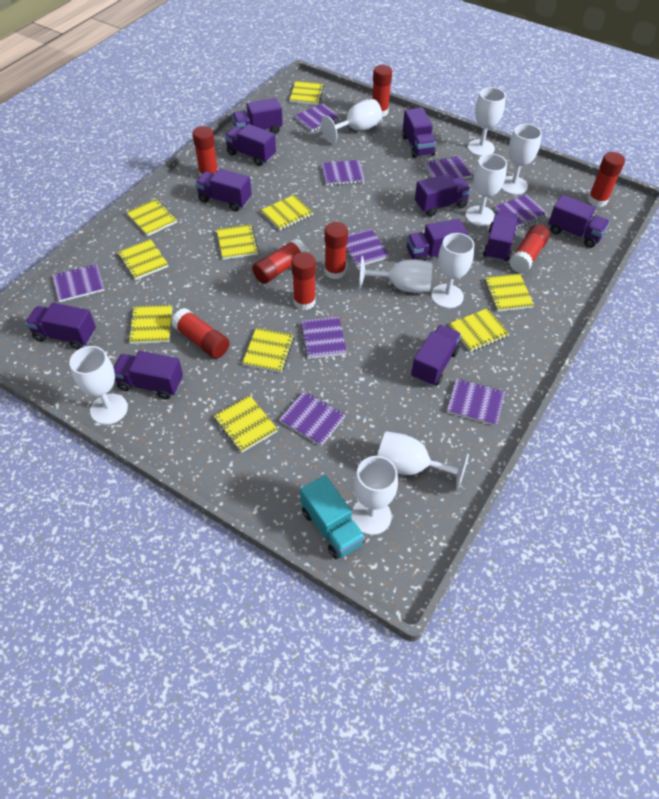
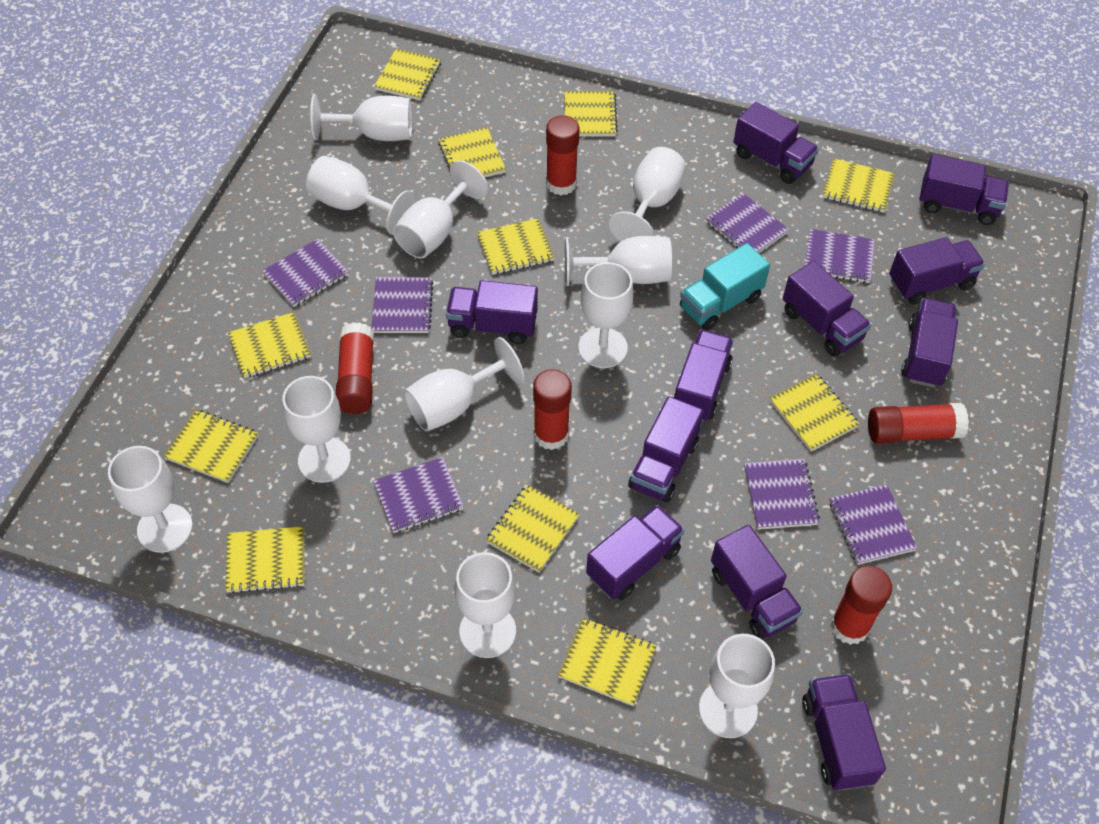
purple notebook: [52,264,104,302] [279,391,346,446] [294,104,341,132] [300,317,347,359] [321,160,365,185] [346,229,389,267] [424,156,473,179] [447,378,505,426] [494,194,548,228] = 9 -> [262,239,349,307] [371,277,433,333] [373,457,464,533] [706,193,789,253] [744,459,820,529] [805,229,875,283] [829,485,917,565] = 7
red glue stick: [171,308,230,358] [192,126,218,176] [252,238,308,284] [291,252,316,310] [325,222,348,279] [372,65,392,117] [509,224,550,273] [588,152,625,207] = 8 -> [336,322,374,414] [533,369,572,450] [546,115,580,195] [830,566,892,645] [868,403,969,444] = 5
white goblet: [69,346,128,425] [321,99,382,144] [351,456,398,535] [359,256,432,293] [377,431,469,492] [431,233,474,308] [466,154,507,226] [468,87,506,156] [501,124,542,195] = 9 -> [108,446,193,553] [282,376,351,483] [306,156,415,235] [310,94,412,141] [393,160,489,259] [404,337,524,432] [454,552,516,658] [565,236,672,286] [578,262,633,368] [609,147,686,242] [699,634,775,738] = 11
yellow notebook: [118,239,169,280] [126,199,177,236] [128,305,172,344] [214,395,278,453] [217,224,259,260] [242,328,294,372] [261,195,314,230] [290,81,324,105] [449,308,510,352] [484,274,534,312] = 10 -> [164,409,258,483] [225,526,305,594] [228,312,311,378] [374,48,441,100] [438,127,506,177] [477,218,555,275] [486,485,580,572] [558,618,657,706] [564,91,618,136] [769,374,860,451] [823,159,895,213] = 11

